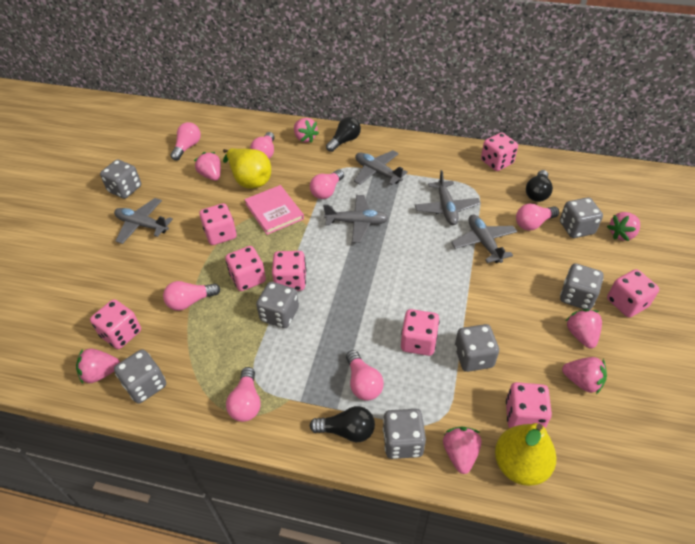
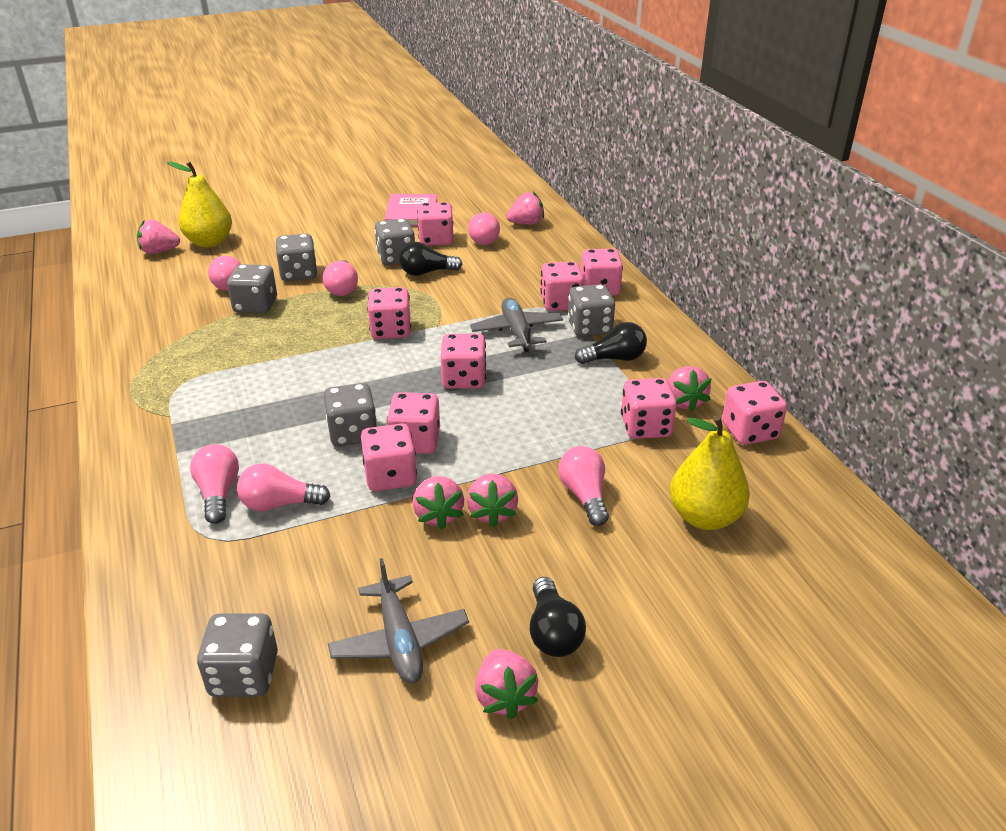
grey dice: [100,159,141,199] [114,349,166,404] [256,282,299,328] [383,409,426,459] [455,324,499,372] [560,197,603,238] [560,263,604,310] = 7 -> [197,613,278,697] [227,264,277,314] [276,234,317,281] [324,383,377,447] [374,219,415,265] [568,284,615,337] = 6
grey plane: [114,198,173,244] [323,195,388,243] [354,150,408,185] [415,170,480,225] [451,215,517,263] = 5 -> [328,558,469,683] [470,298,563,352] = 2
pink dice: [90,299,141,349] [199,203,237,245] [225,246,266,291] [272,251,306,291] [401,309,440,356] [481,133,518,171] [506,382,552,428] [607,269,659,318] = 8 -> [361,424,417,491] [367,287,411,339] [387,392,440,454] [417,202,453,245] [441,334,486,389] [541,262,584,311] [581,249,623,296] [621,378,677,439] [722,381,787,445] = 9
pink light bulb: [163,281,220,311] [170,122,201,160] [226,367,261,422] [250,132,275,159] [310,170,344,199] [346,350,384,401] [516,204,559,231] = 7 -> [190,444,239,524] [208,256,241,291] [237,463,330,511] [323,260,358,296] [468,213,500,245] [558,446,609,526] = 6
pink strawberry: [76,348,120,384] [194,152,221,181] [294,118,319,143] [443,426,482,474] [562,357,607,394] [566,309,602,349] [607,212,640,241] = 7 -> [137,220,180,254] [413,476,464,530] [467,473,518,528] [475,649,538,720] [506,192,544,224] [668,366,712,412] = 6

